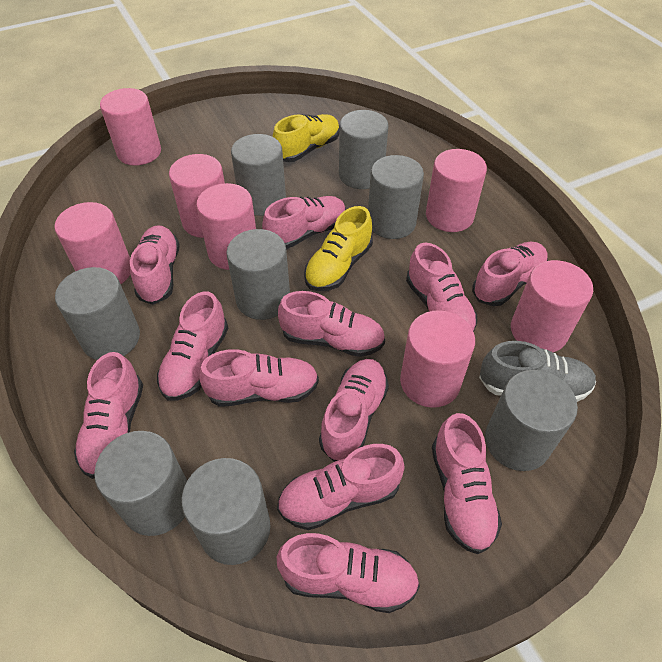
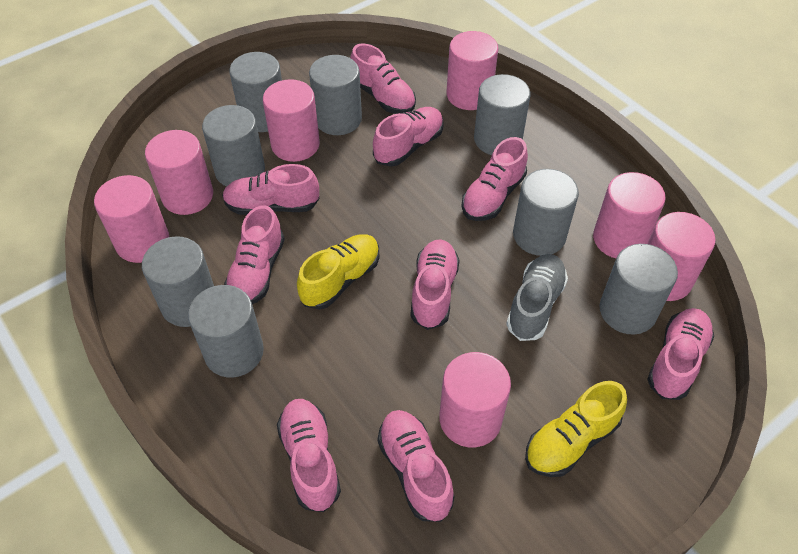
pink shoe: [74,352,143,479] [130,225,180,304] [157,291,228,401] [199,349,319,407] [262,196,346,249] [277,444,405,530] [277,533,420,613] [278,291,385,357] [319,359,389,462] [406,243,477,332] [432,413,502,554] [472,242,548,306] = 12 -> [222,164,319,215] [224,205,284,304] [277,399,341,512] [350,44,416,114] [373,107,443,167] [378,410,455,522] [411,240,460,330] [462,137,528,221] [647,308,714,400] = 9

